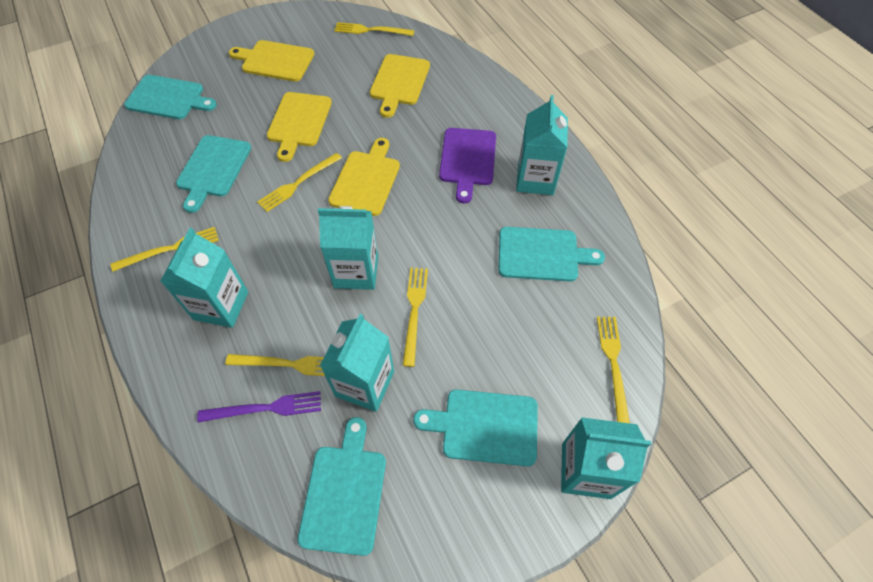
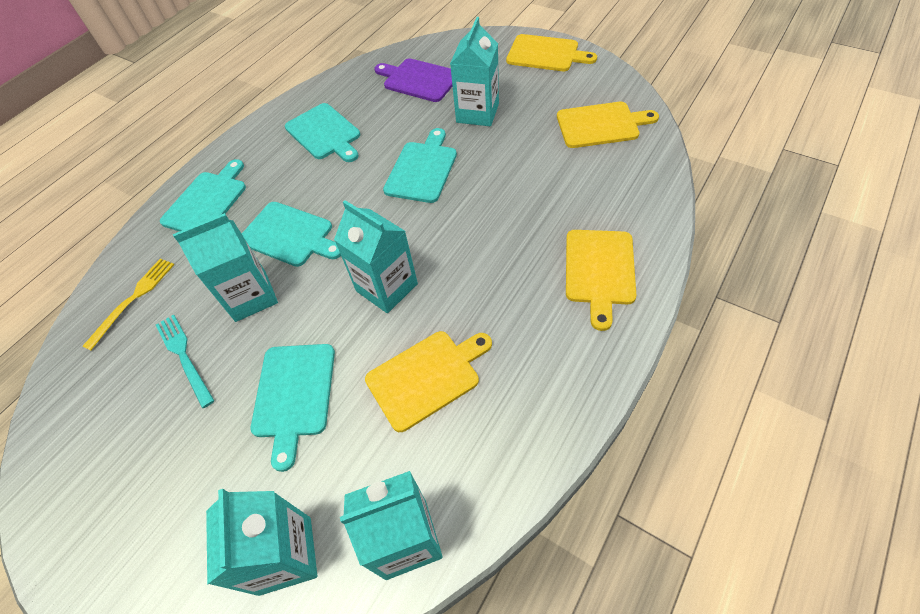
purple fork: [197,391,321,422] = 1 -> none = 0
turquoise fork: none = 0 -> [156,314,215,408] = 1
yellow fork: [111,227,219,272] [225,354,325,376] [257,153,342,212] [334,22,414,36] [403,268,428,367] [597,317,630,423] = 6 -> [82,258,174,351] = 1

